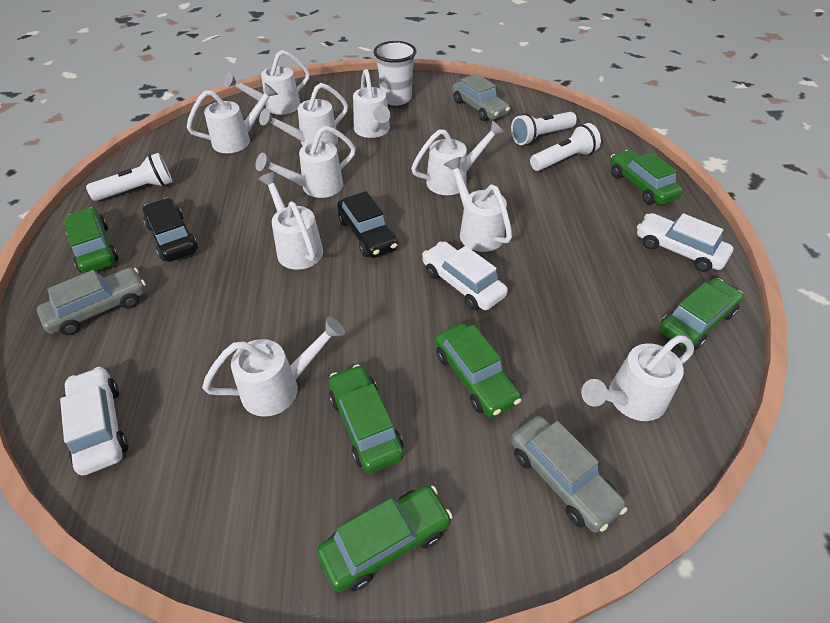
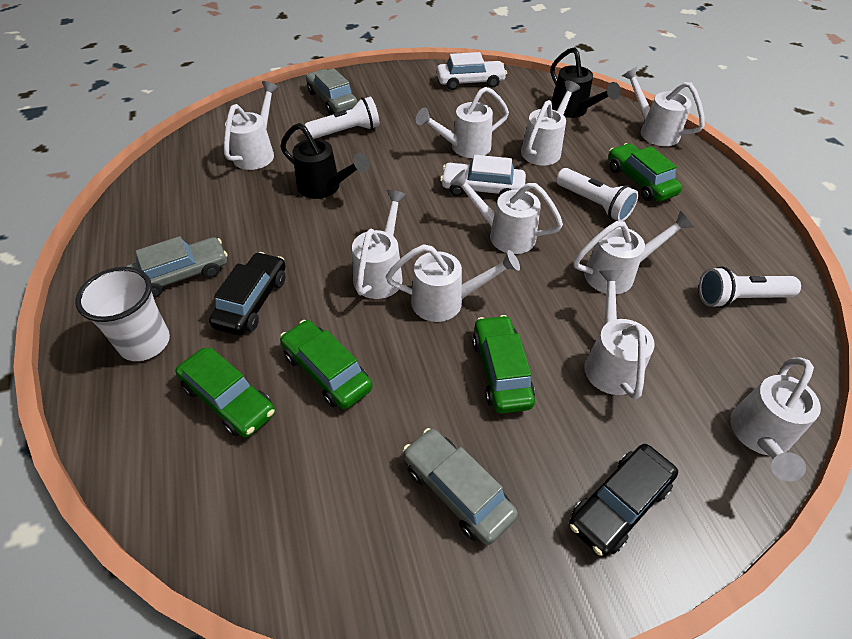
black watering can: none = 0 -> [280,123,370,199] [551,47,621,118] = 2
green car: [64,208,119,273] [317,485,453,592] [329,364,404,473] [435,323,522,417] [610,150,683,205] [659,278,744,350] = 6 -> [175,347,275,438] [280,320,373,409] [472,315,535,413] [608,143,682,201] = 4
white car: [60,366,128,476] [422,241,508,310] [637,213,733,272] = 3 -> [437,52,507,90] [440,155,526,196] = 2

